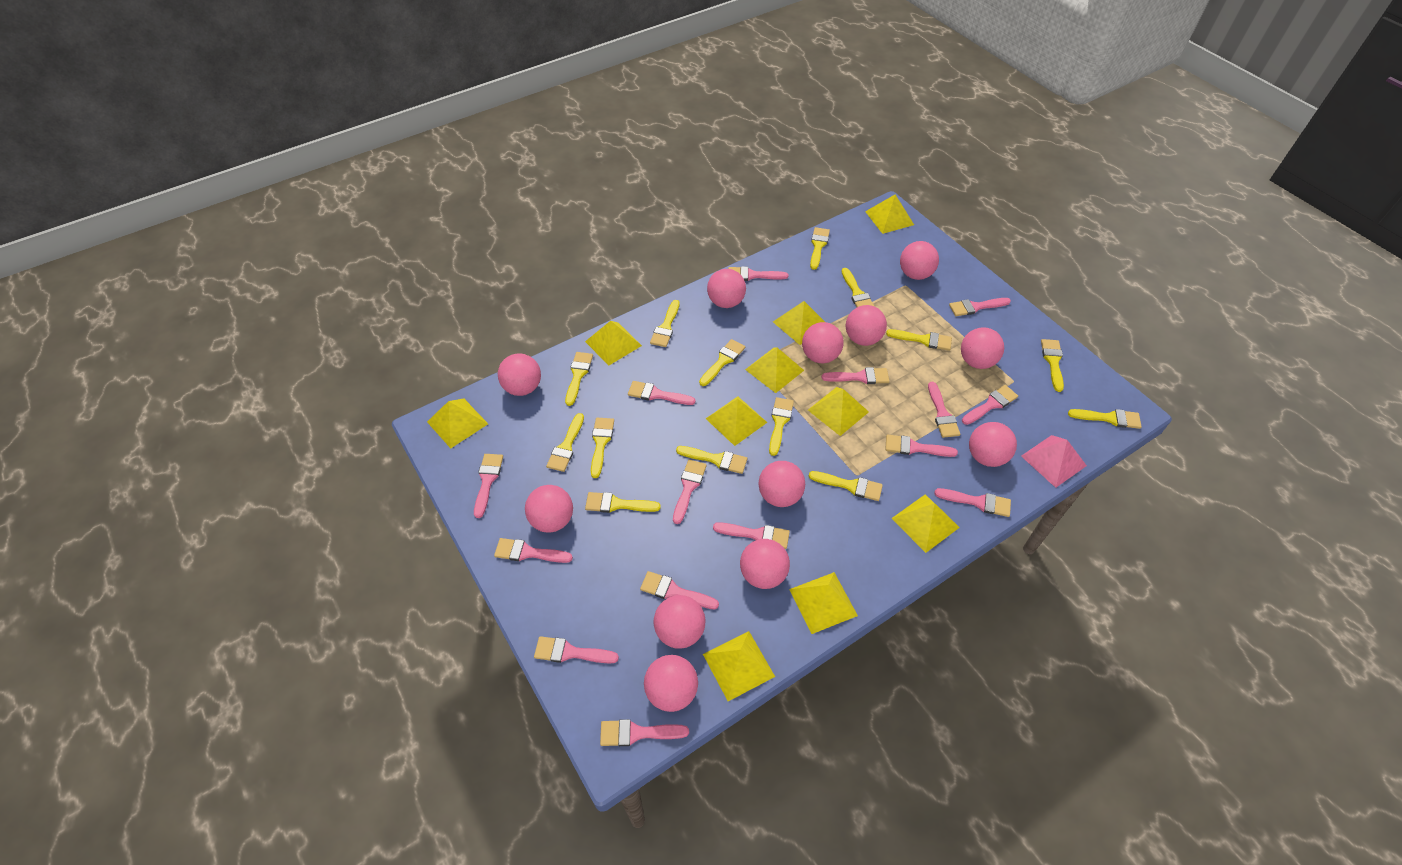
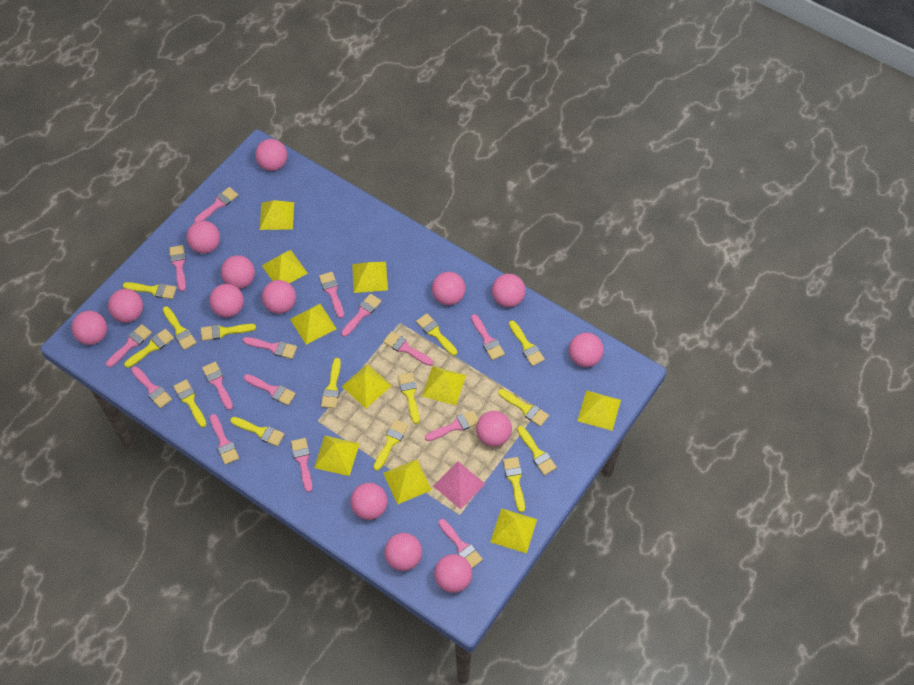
pink ball: [498,353,541,396] [525,485,573,533] [644,655,698,712] [654,595,706,649] [707,269,746,308] [740,539,790,589] [758,461,805,507] [802,322,844,363] [846,305,887,346] [900,241,939,280] [961,327,1004,369] [969,422,1017,467] = 12 -> [71,311,107,345] [108,289,143,323] [186,221,220,254] [209,284,244,318] [221,255,255,289] [255,139,287,171] [262,280,296,314] [350,483,387,520] [384,533,422,571] [432,272,466,305] [434,554,472,593] [476,411,512,447] [492,274,526,307] [569,333,604,367] = 14

